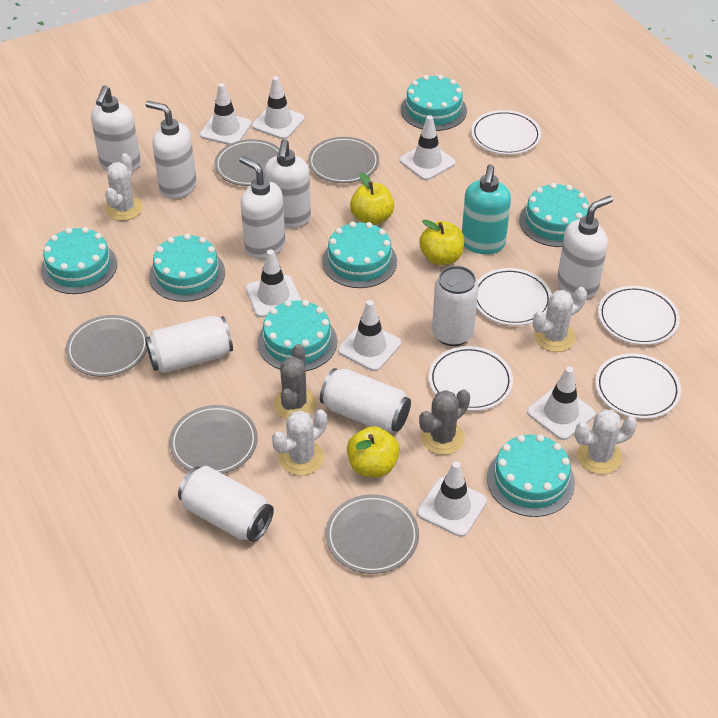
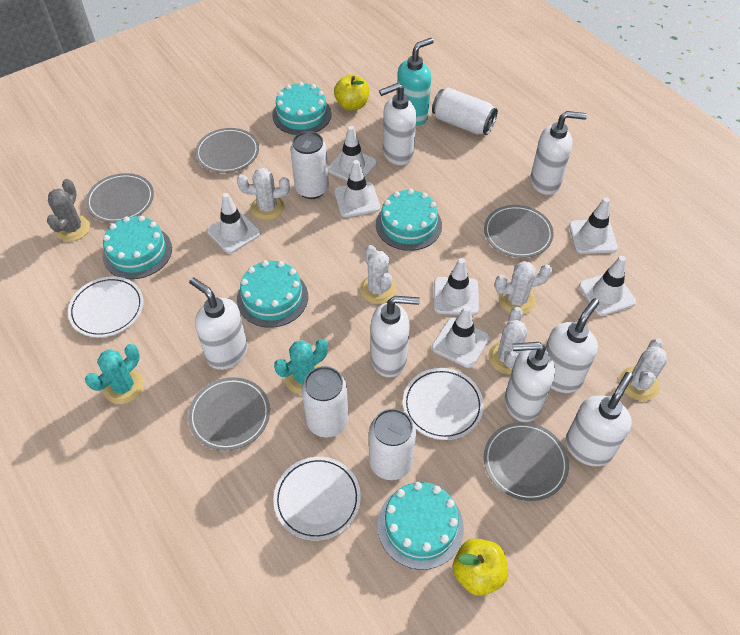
grey cactus: [273,344,317,419] [419,389,470,455] = 2 -> [47,179,90,241] = 1
turquoise cactus: none = 0 -> [85,344,144,404] [274,339,328,395] = 2
turquoise cake: [41,227,117,294] [149,234,225,302] [258,300,337,371] [322,222,397,288] [401,75,467,131] [487,434,575,517] [519,183,589,247] = 7 -> [103,216,172,279] [237,260,308,328] [272,82,332,135] [376,189,442,251] [377,482,464,570] = 5
white cactus: [105,153,143,221] [272,409,327,476] [533,287,587,352] [575,409,638,474] = 4 -> [237,168,290,220] [360,245,396,304] [488,307,528,374] [495,261,552,315] [619,339,667,401] = 5
white plate: [429,346,513,411] [471,110,541,155] [477,268,552,326] [595,353,681,419] [598,286,680,345] = 5 -> [68,276,144,337] [273,457,361,541] [403,368,484,440] = 3
white soap dispenser: [91,85,141,172] [146,101,197,199] [239,156,285,259] [264,139,311,228] [557,196,613,299] = 5 -> [189,277,248,370] [371,296,420,377] [379,83,416,165] [505,342,555,422] [530,111,587,195] [545,298,599,393] [566,372,633,466] = 7
yellow apple: [347,426,400,477] [350,172,394,225] [419,219,465,265] = 3 -> [334,74,370,111] [453,538,508,596] = 2

